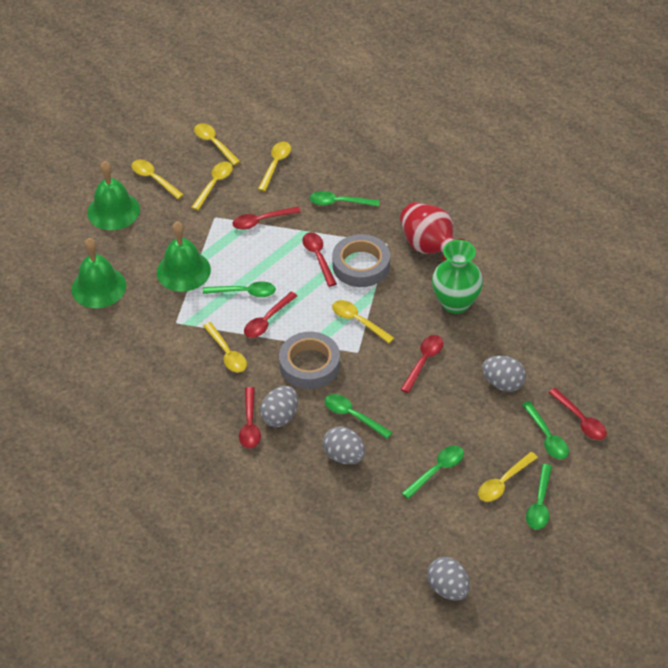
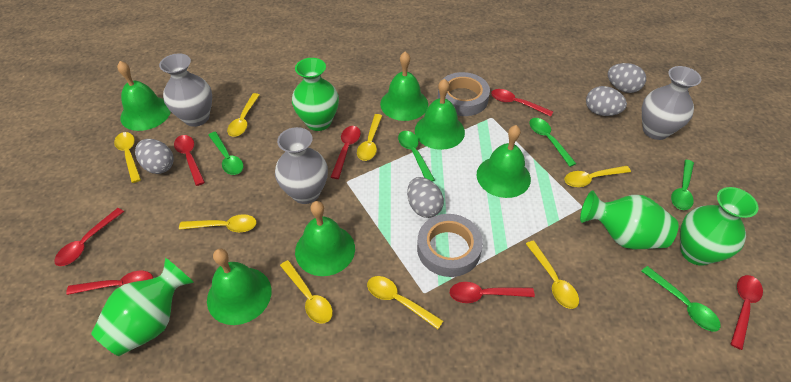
green bell: [71,238,126,308] [87,161,140,230] [157,221,211,292] = 3 -> [117,61,171,131] [207,249,272,325] [295,201,355,276] [380,51,428,121] [415,79,465,150] [477,125,531,198] = 6
green spoon: [203,281,276,297] [310,191,379,207] [325,394,393,439] [402,445,464,499] [522,401,569,459] [526,464,552,530] = 6 -> [208,132,243,175] [398,131,435,182] [529,118,576,167] [641,266,721,331] [671,160,694,210] = 5
green vase: [432,240,483,314] = 1 -> [91,258,194,356] [292,58,339,131] [580,190,678,249] [680,187,759,266] = 4
grey vase: none = 0 -> [159,53,212,127] [275,127,328,204] [642,66,702,140] = 3
red spoon: [232,206,301,230] [239,387,261,448] [244,292,297,338] [302,232,337,287] [401,335,443,393] [548,388,607,440] = 6 -> [54,208,124,266] [66,271,153,295] [174,135,205,186] [331,126,361,179] [450,282,535,303] [491,89,553,117] [730,275,763,350] = 7
red vase: [400,202,466,261] = 1 -> none = 0
yellow spoon: [131,160,184,199] [191,161,233,210] [194,123,240,166] [203,322,247,372] [258,142,291,191] [332,300,394,344] [478,452,538,502] = 7 -> [114,132,141,183] [179,214,257,232] [227,93,260,137] [280,260,333,323] [357,114,382,161] [367,276,443,329] [526,240,579,309] [564,166,631,187] = 8

